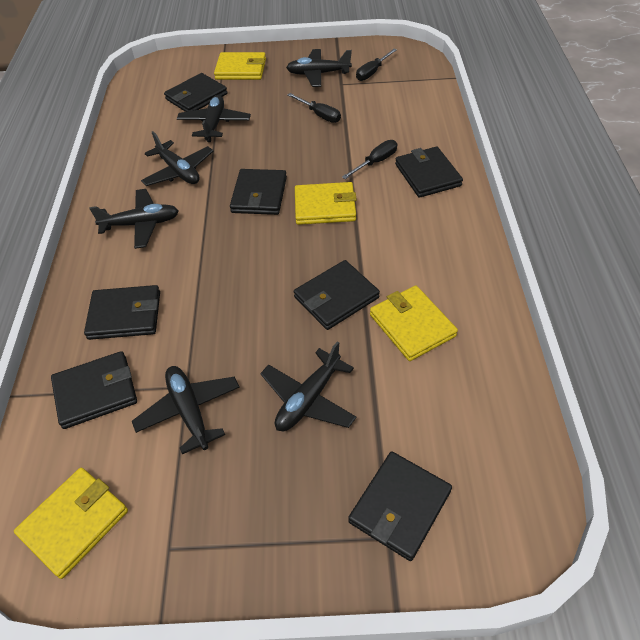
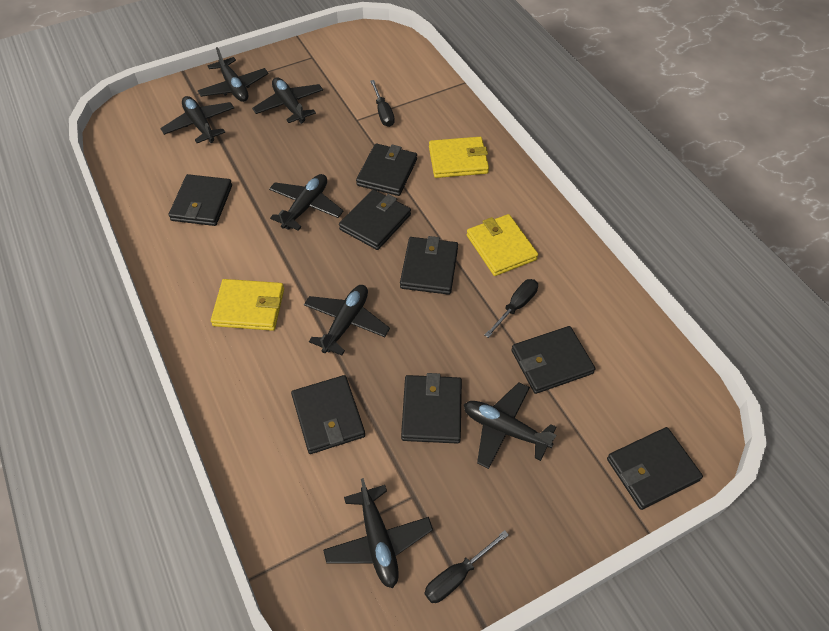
black plane: [89,189,179,249] [132,366,240,454] [141,131,213,186] [177,95,251,142] [260,341,356,431] [286,49,352,87] = 6 -> [160,96,234,143] [198,47,268,102] [252,77,323,124] [269,174,344,231] [304,285,390,356] [323,478,433,588] [464,382,556,469] = 7
black wallet: [51,351,137,429] [84,285,160,340] [164,73,227,112] [230,169,287,215] [294,260,380,330] [348,451,452,561] [395,147,463,198] = 7 -> [168,174,232,226] [291,375,365,454] [339,189,411,250] [356,143,417,196] [400,236,458,295] [401,373,462,444] [511,326,595,394] [607,427,703,510] = 8
yellow wallet: [14,467,128,579] [214,52,266,80] [295,182,357,225] [370,285,458,361] = 4 -> [211,279,284,331] [429,137,489,178] [467,214,538,276] = 3

